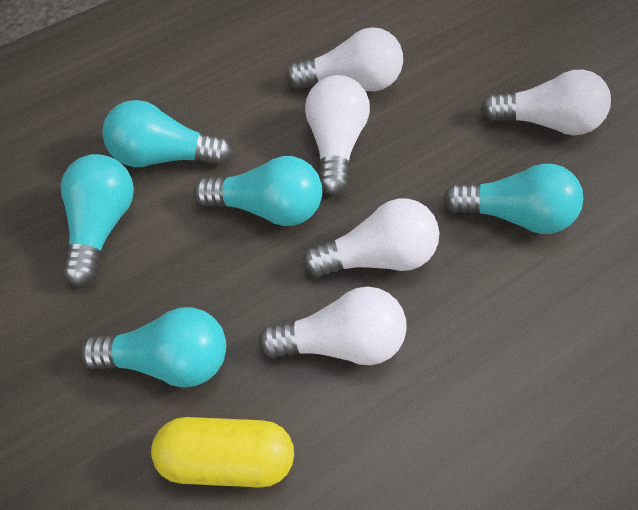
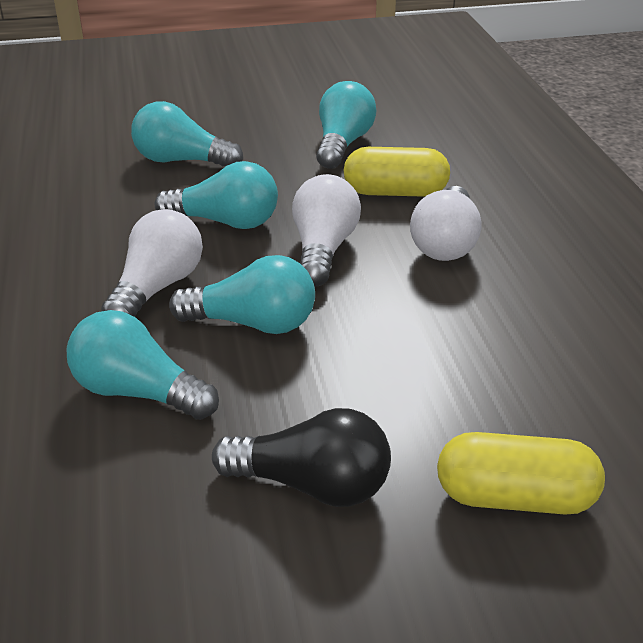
black light bulb: none = 0 -> [212,408,391,507] = 1
white light bulb: [258,287,407,365] [286,27,403,91] [302,199,439,277] [305,75,370,196] [481,70,611,135] = 5 -> [101,209,203,317] [292,174,361,286] [410,186,482,261] = 3
yellow capsule: [151,417,294,488] = 1 -> [344,147,450,197] [437,432,605,515] = 2

